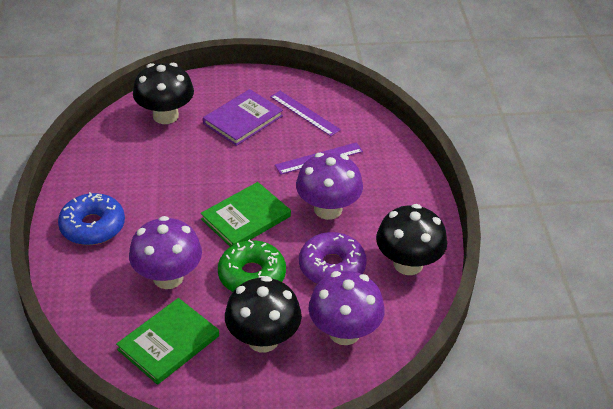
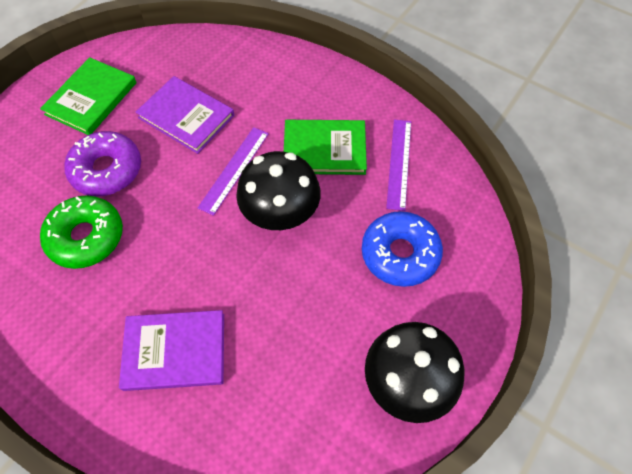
black mushroom: [133,63,194,124] [225,276,302,352] [376,204,447,275] = 3 -> [236,151,321,230] [365,322,465,423] = 2
purple book: [203,89,283,146] = 1 -> [119,310,224,391] [136,76,235,154] = 2
purple mushroom: [129,216,202,289] [296,153,363,220] [308,271,385,345] = 3 -> none = 0

